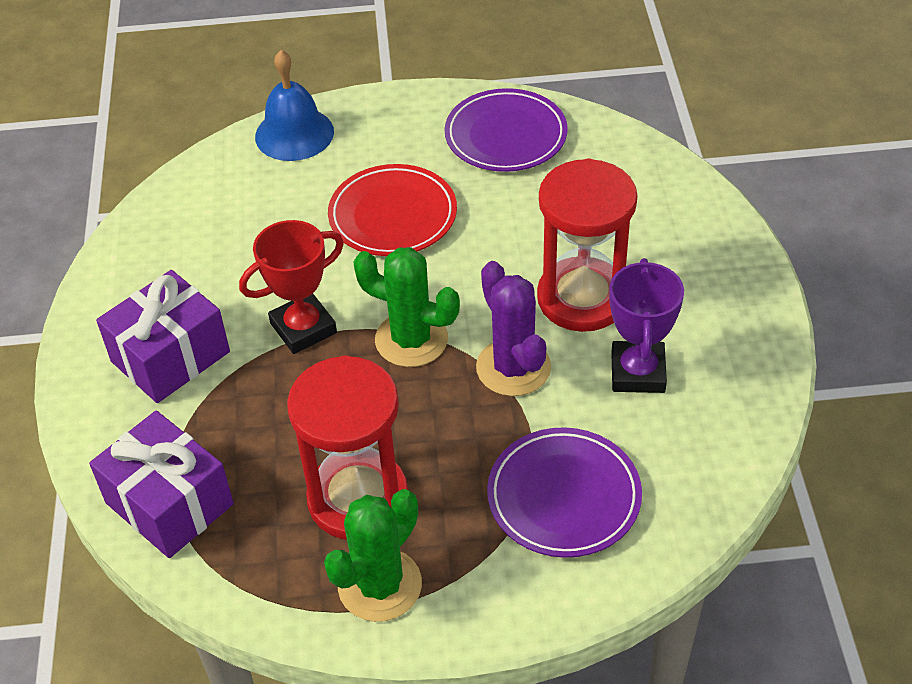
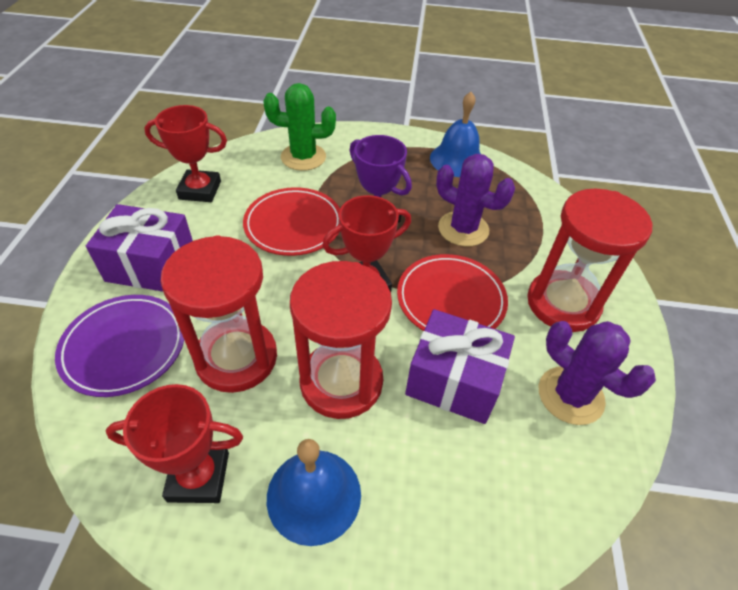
blue bell: [255,50,334,161] = 1 -> [267,439,361,546] [430,92,481,177] = 2
green cactus: [324,489,422,622] [353,247,460,367] = 2 -> [263,83,336,171] = 1
purple cactus: [476,261,551,396] = 1 -> [436,154,515,246] [539,321,656,425] = 2
purple plate: [445,88,568,172] [487,427,642,558] = 2 -> [55,295,184,397] = 1
red hourglass: [287,355,408,540] [537,158,638,332] = 2 -> [160,235,277,393] [290,261,392,419] [527,188,652,332] = 3
red plate: [328,164,457,256] = 1 -> [243,187,340,256] [397,254,508,331] = 2
red trophy: [239,220,344,354] = 1 -> [106,384,243,503] [144,105,227,202] [322,195,411,292] = 3

